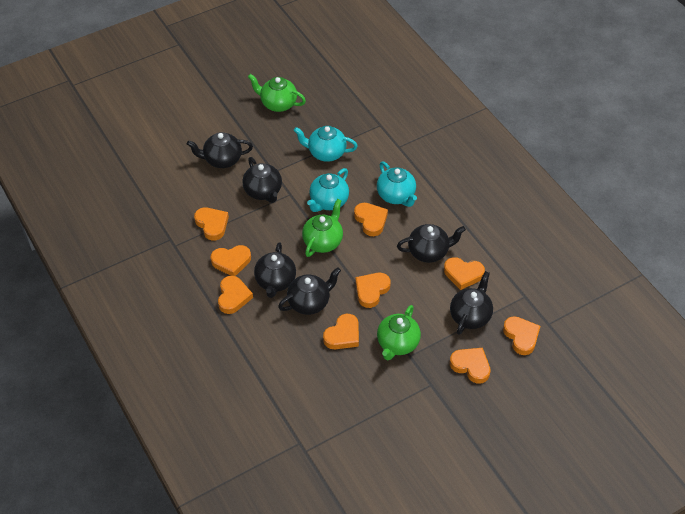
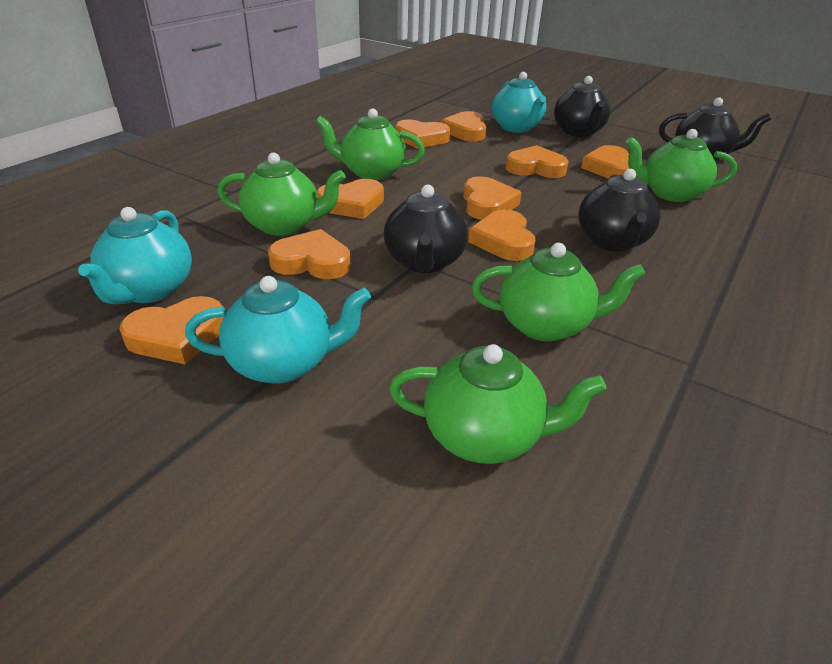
black teapot: [187,132,253,168] [242,157,282,203] [254,242,296,298] [278,267,341,315] [397,224,466,263] [450,271,493,335] = 6 -> [384,185,468,273] [554,76,610,137] [579,169,660,252] [659,97,771,161] = 4
green teapot: [248,74,306,112] [302,199,343,257] [377,305,421,361] = 3 -> [218,152,346,236] [316,108,425,180] [389,344,606,464] [472,243,645,341] [626,129,737,202] = 5

